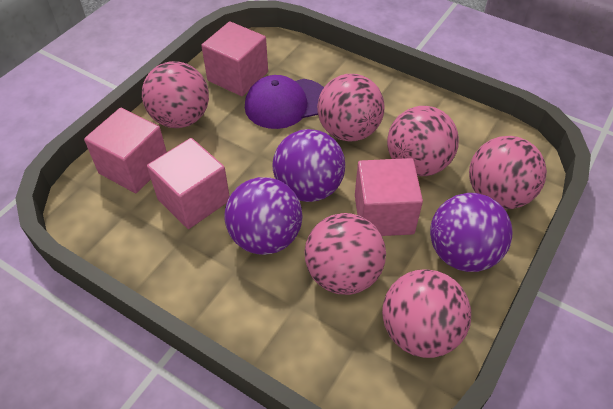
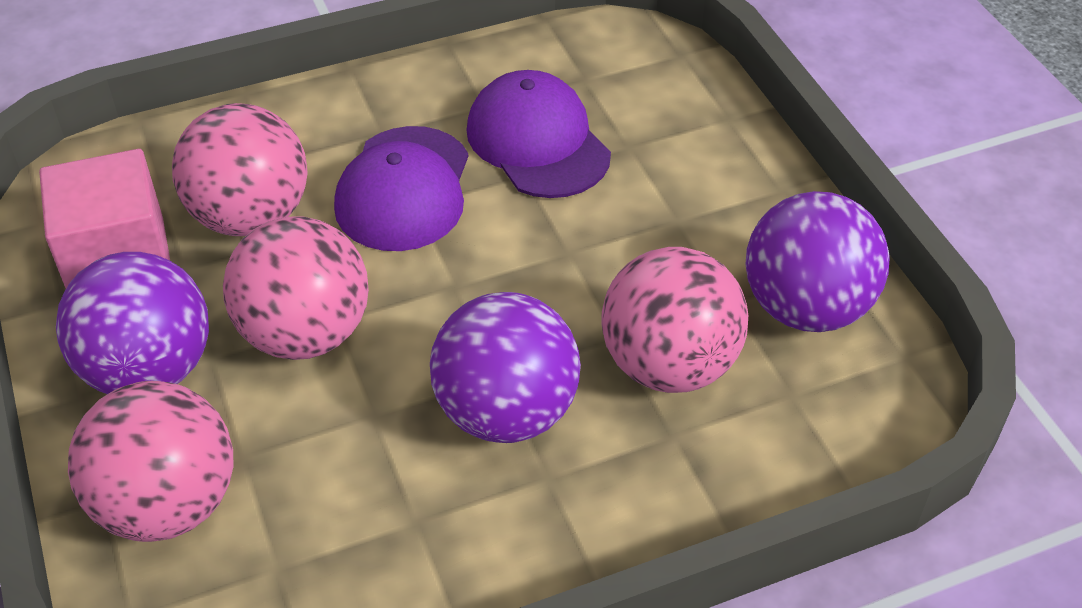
pink ball: [142,61,209,128] [305,213,386,295] [317,74,384,142] [382,269,471,358] [387,106,459,176] [469,136,547,209] = 6 -> [68,381,233,542] [172,103,308,236] [223,216,369,360] [601,247,748,393] = 4
pink cube: [84,108,167,193] [147,138,230,229] [201,21,268,96] [355,158,423,236] = 4 -> [39,149,170,288] = 1
purple cap: [245,75,324,129] = 1 -> [334,126,468,251] [466,70,611,198] = 2

